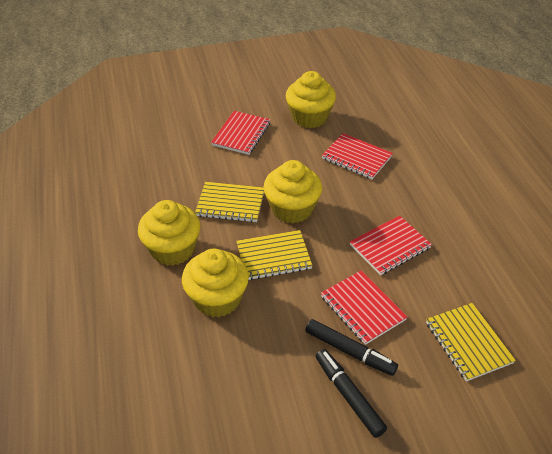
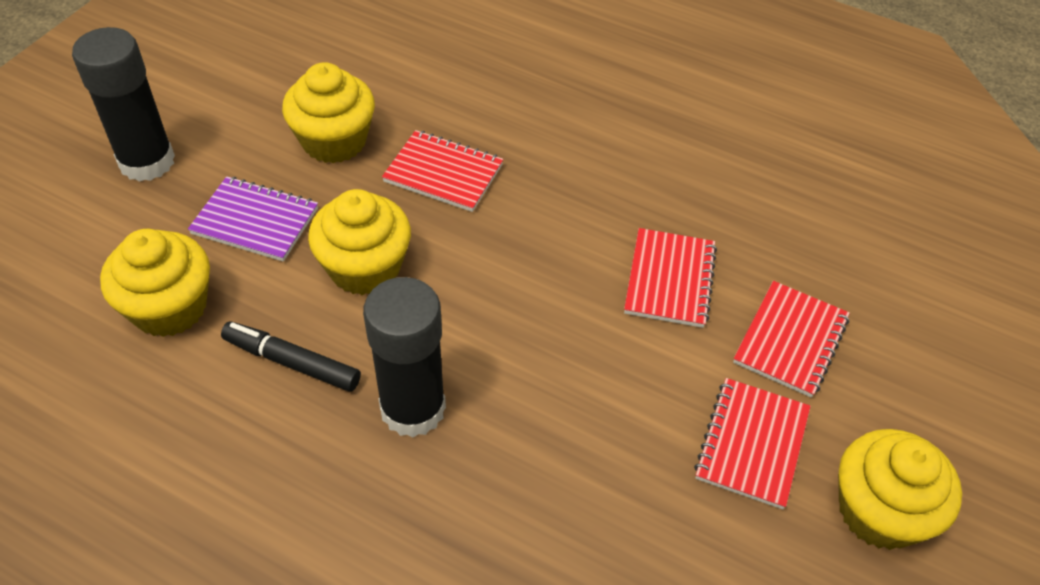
black glue stick: none = 0 -> [72,27,175,182] [363,277,446,437] = 2
black marker: [306,319,398,376] [316,349,387,438] = 2 -> [221,321,361,392] = 1
purple notebook: none = 0 -> [188,176,318,262] = 1
yellow notebook: [195,182,264,223] [237,230,313,280] [426,303,516,382] = 3 -> none = 0

